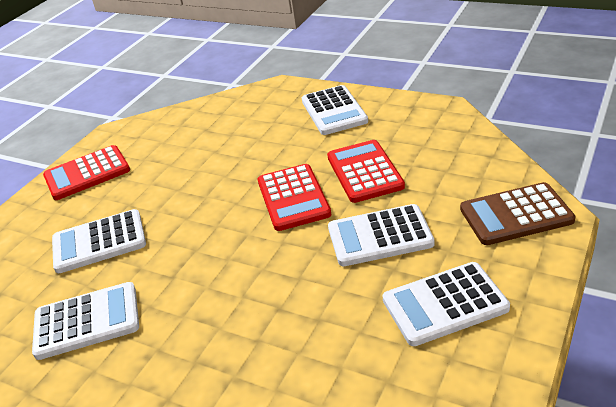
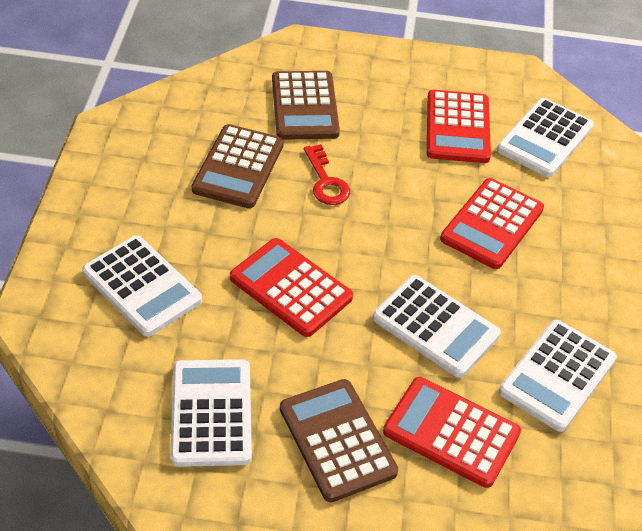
brown calculator: [460,182,575,245] = 1 -> [192,124,284,208] [272,71,340,140] [280,379,398,502] = 3
red calculator: [43,145,130,200] [258,164,332,231] [327,140,405,203] = 3 -> [230,238,353,337] [383,377,521,488] [427,90,491,163] [440,178,544,269] = 4
red key: none = 0 -> [304,144,350,205] = 1

